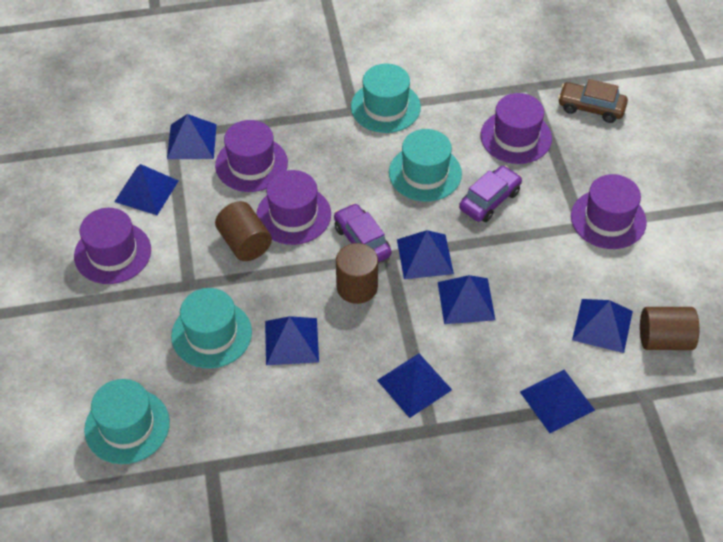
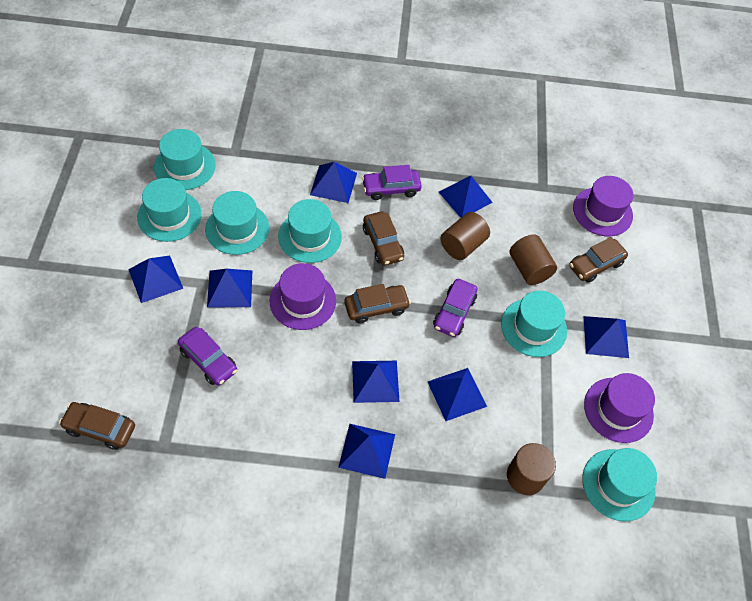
brown car: [558,79,628,123] = 1 -> [59,402,135,450] [344,284,411,324] [363,211,404,265] [569,237,628,283] = 4
purple car: [334,203,391,262] [459,165,522,222] = 2 -> [178,327,237,386] [362,165,422,200] [433,279,478,337] = 3
purple hat: [74,208,151,284] [215,120,288,192] [256,170,331,245] [480,93,552,164] [571,174,647,249] = 5 -> [269,263,336,330] [573,176,633,236] [584,373,655,443] = 3
turquoise hat: [84,379,170,464] [171,288,252,368] [351,64,421,133] [389,129,462,202] = 4 -> [137,178,202,242] [154,129,216,190] [205,191,269,255] [278,199,342,263] [501,291,567,357] [582,448,657,521] = 6

